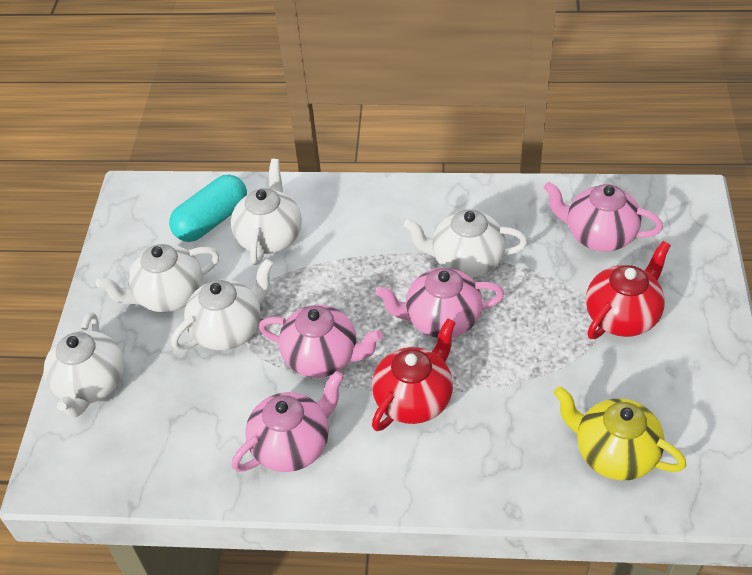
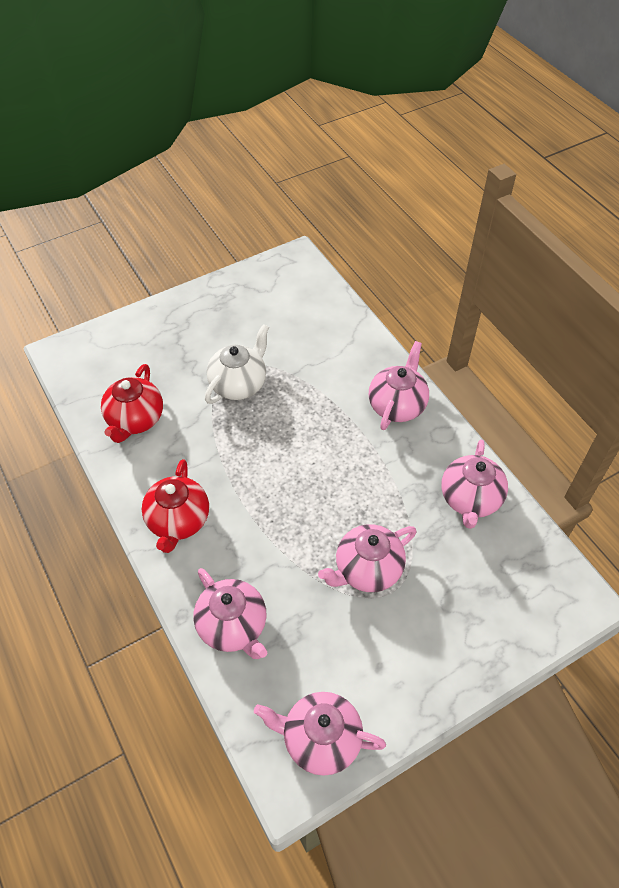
pink teapot: [232,371,344,472] [259,305,383,378] [375,268,504,338] [543,182,663,251] = 4 -> [193,568,267,659] [254,692,386,776] [318,524,417,592] [369,341,429,430] [441,440,508,529] = 5
turquoise capsule: [169,174,247,242] = 1 -> none = 0
white teapot: [44,312,124,418] [96,244,219,312] [171,259,274,350] [231,159,302,265] [404,209,528,277] = 5 -> [205,324,269,404] = 1
yellow teapot: [554,386,686,480] = 1 -> none = 0

